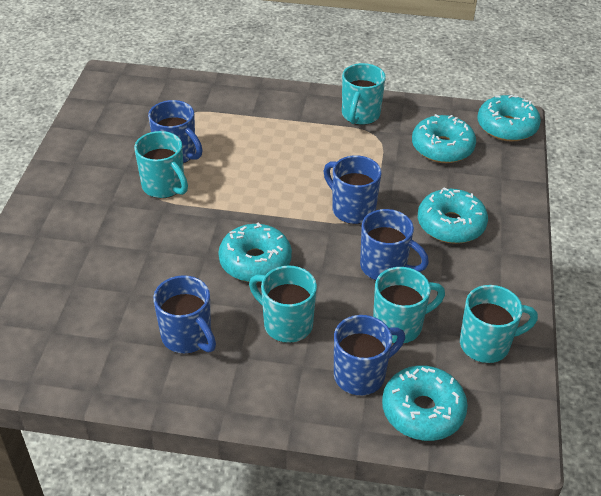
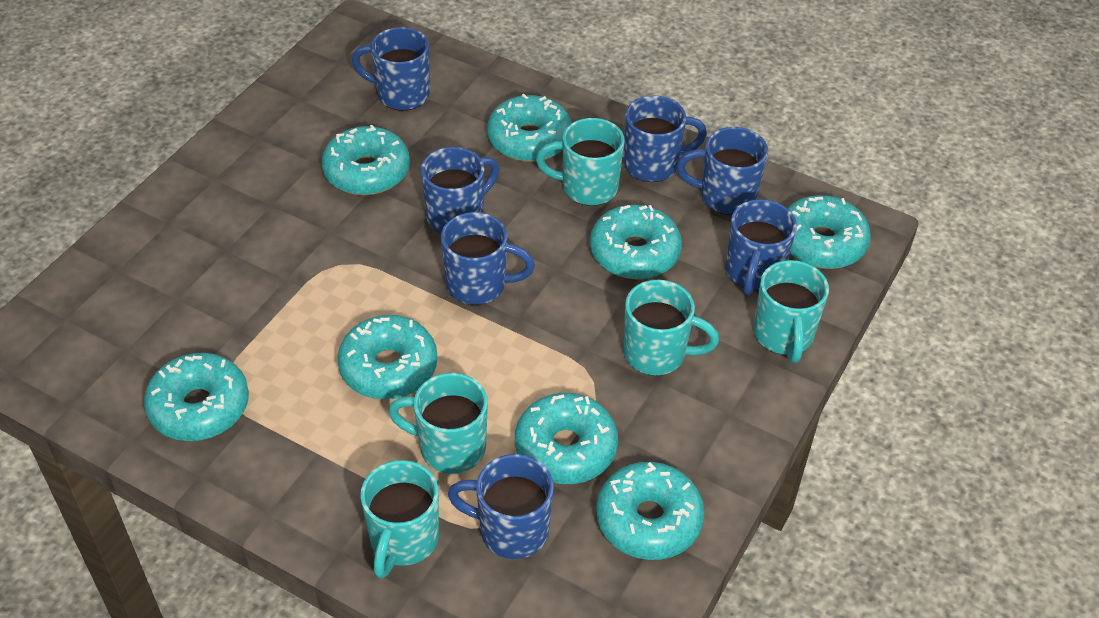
blue mug: [148,100,203,163] [153,275,216,354] [324,155,381,224] [334,315,405,395] [360,209,429,280] = 5 -> [352,27,430,111] [421,147,499,234] [441,212,535,305] [448,454,554,559] [624,96,707,182] [677,127,768,215] [726,199,797,295] = 7
turquoise donut: [219,223,292,282] [382,365,468,441] [412,114,476,163] [418,187,488,244] [477,95,541,142] = 5 -> [144,353,249,441] [322,125,410,195] [338,315,437,400] [487,94,572,162] [515,393,618,484] [590,205,682,279] [596,462,705,560] [788,195,871,269] = 8

